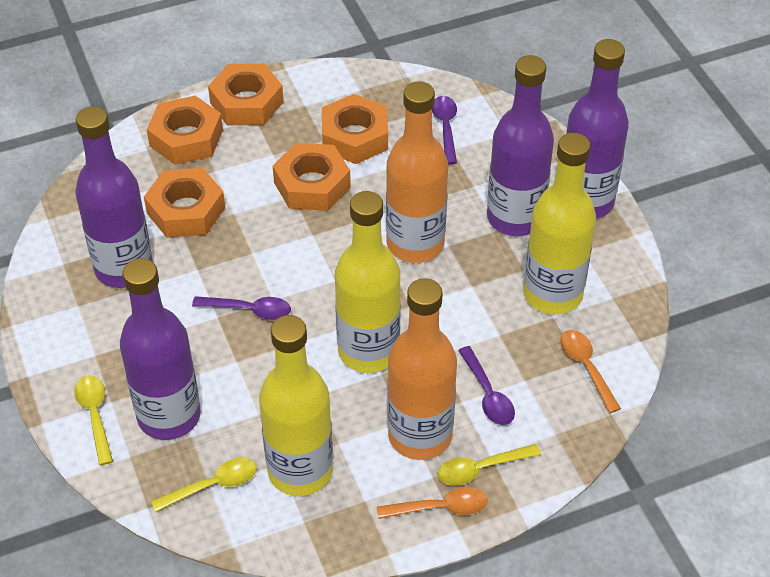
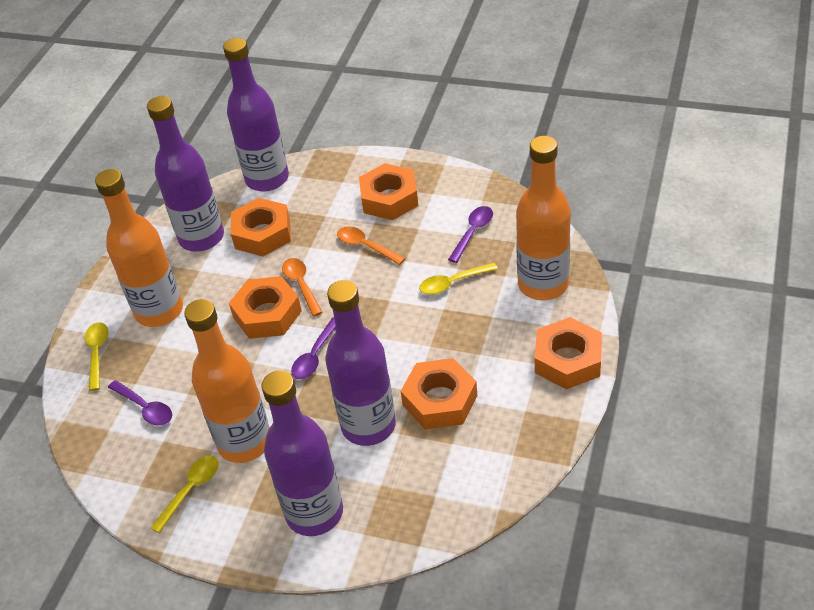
orange bottle: [386,81,448,263] [388,278,457,460] = 2 -> [95,169,183,327] [184,299,270,463] [516,136,571,300] = 3
yellow bottle: [259,315,333,496] [335,191,401,373] [524,133,596,314] = 3 -> none = 0

